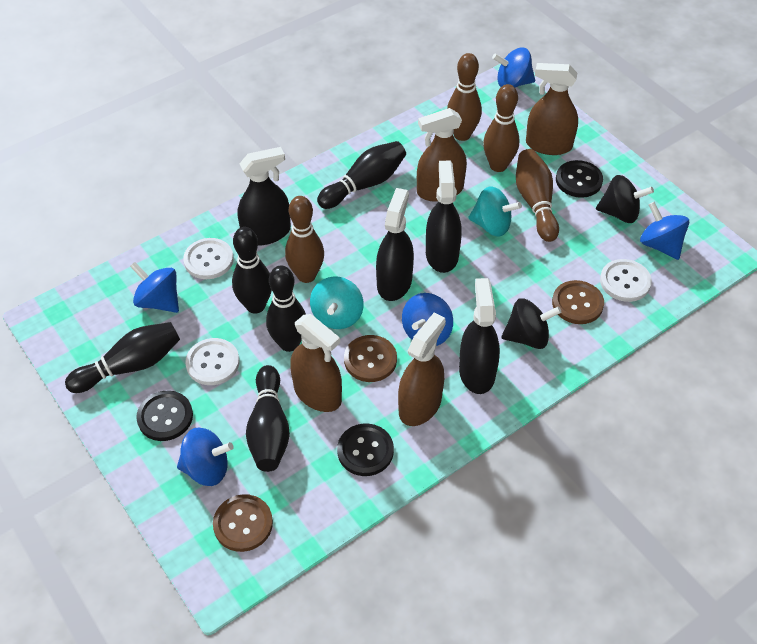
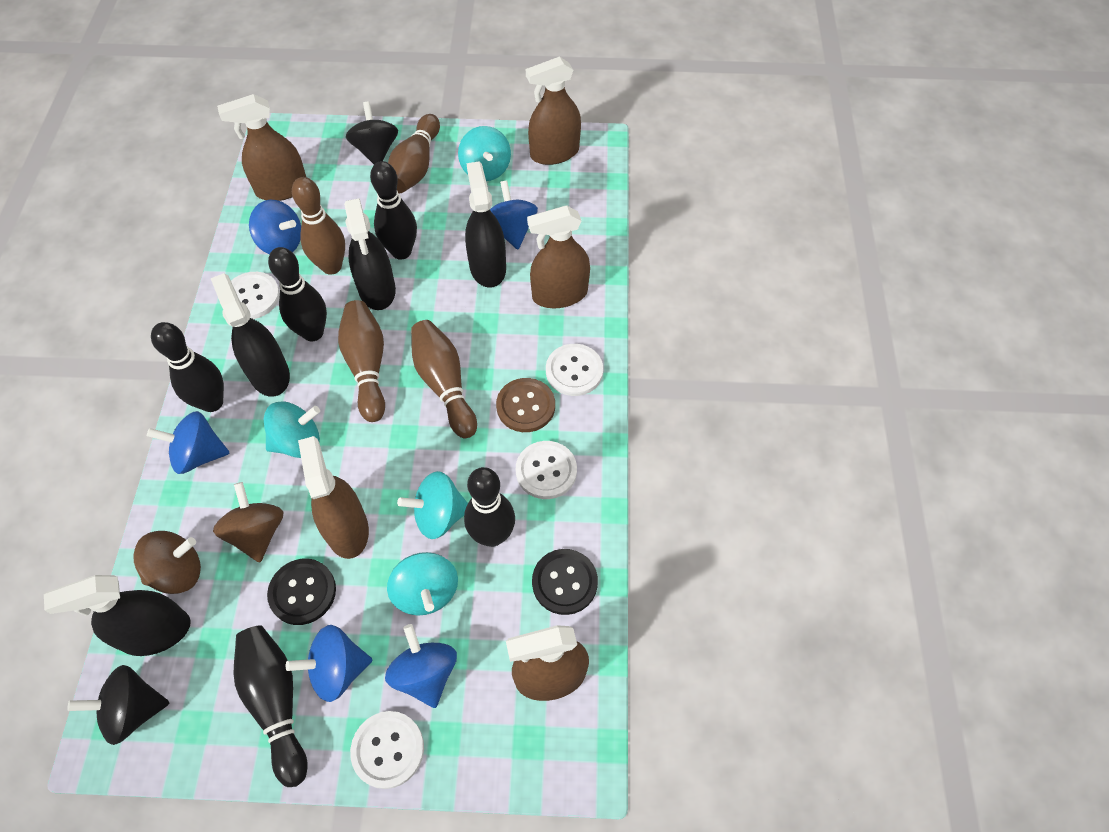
black button: [136,391,193,441] [337,424,394,476] [556,160,603,198] = 3 -> [267,559,336,625] [532,549,598,615] = 2
brown button: [213,494,273,552] [344,335,397,382] [552,280,604,324] = 3 -> [496,378,555,432] = 1
brown spinning top: none = 0 -> [133,531,201,594] [213,482,283,563] = 2
brown spray bottle: [290,314,342,412] [398,313,446,426] [417,108,467,202] [526,63,578,155] = 4 -> [217,94,306,201] [298,436,369,559] [506,625,589,701] [526,56,581,165] [527,205,590,308] = 5
turquoise spinning top: [310,276,364,329] [468,186,522,237] = 2 -> [264,401,320,458] [387,552,458,615] [397,471,468,539] [458,126,511,181] = 4
white button: [183,238,234,279] [185,338,240,385] [600,259,652,302] = 3 -> [231,272,280,319] [350,711,424,789] [516,441,577,499] [546,344,603,396] = 4

